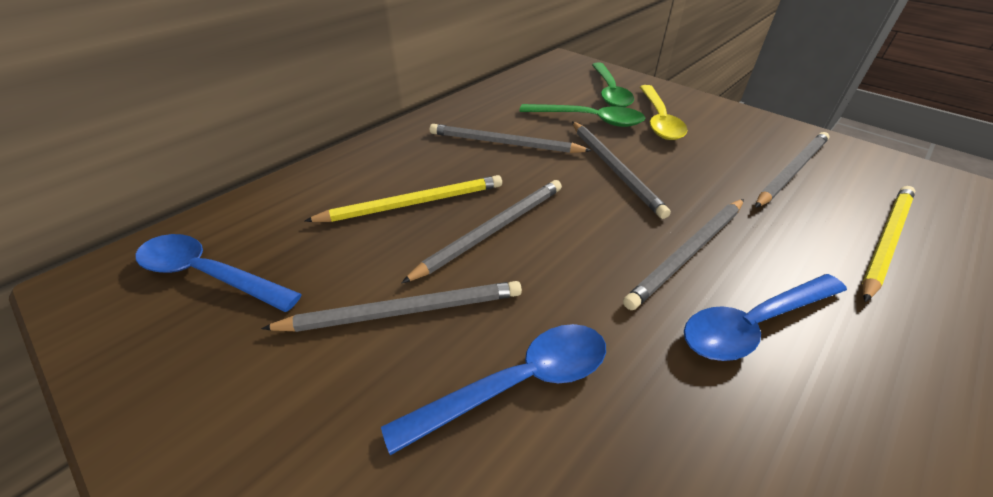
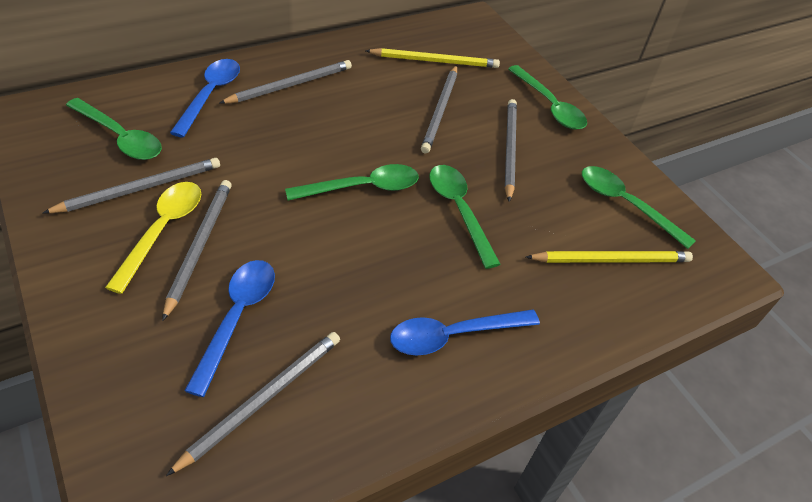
green spoon: [519,104,645,127] [592,63,634,107] = 2 -> [66,98,162,160] [285,164,419,201] [429,165,501,269] [508,65,587,130] [582,166,696,249] = 5

